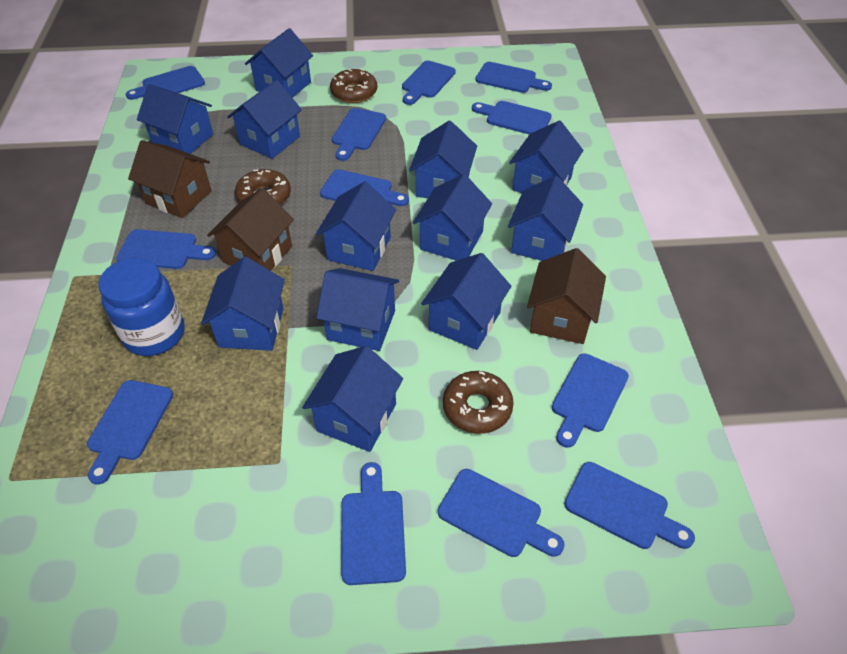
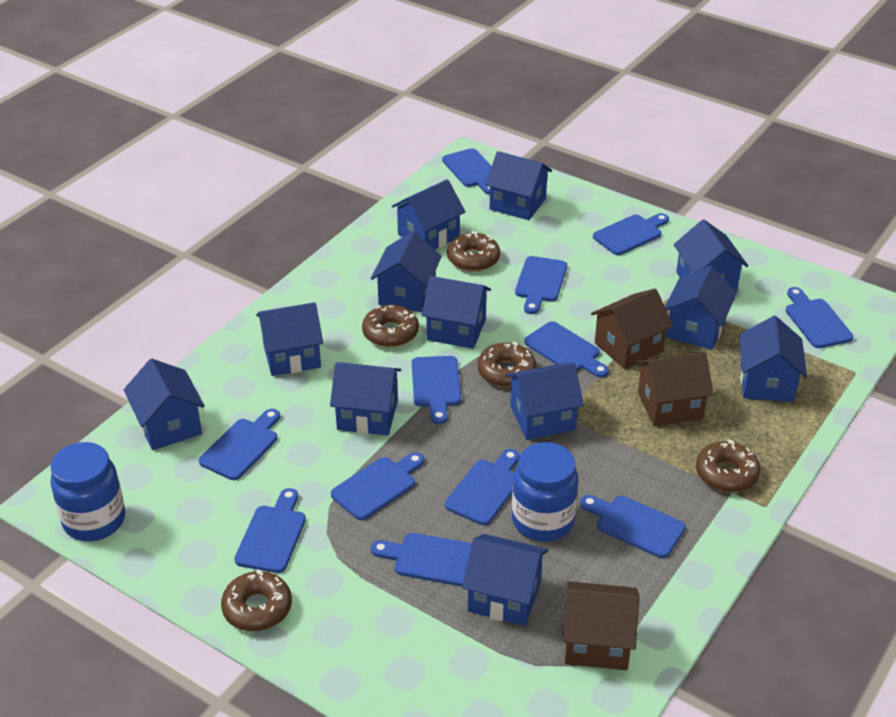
blue jar: [98,257,185,356] = 1 -> [50,442,125,541] [512,442,578,542] = 2
brown donut: [235,169,291,205] [330,69,377,103] [443,371,514,434] = 3 -> [221,570,292,631] [362,305,419,347] [447,231,500,271] [478,341,536,387] [696,440,761,492] = 5

